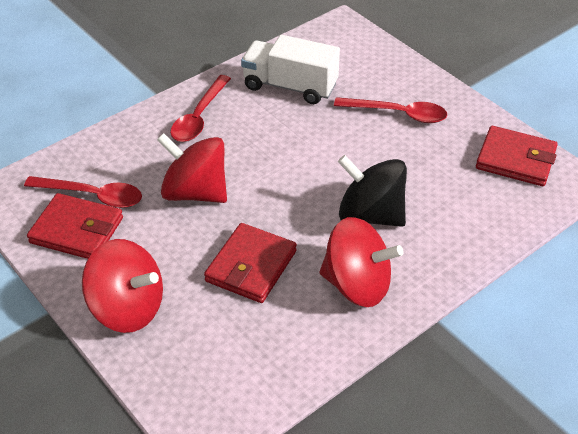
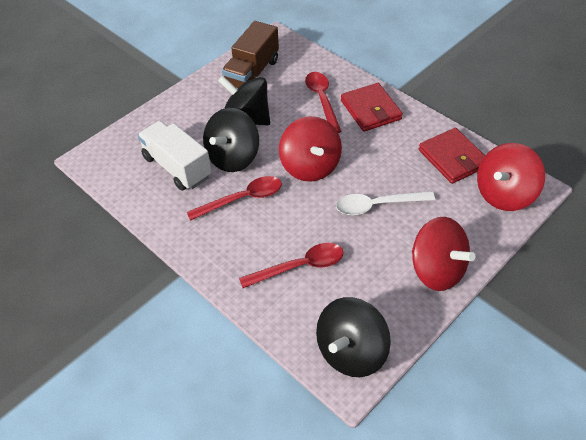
black spinning top: [338,155,407,227] = 1 -> [203,108,259,172] [218,76,270,125] [316,297,391,377] = 3
brown truck: none = 0 -> [222,21,279,89] = 1
red wallet: [27,193,123,259] [204,223,297,303] [476,126,558,186] = 3 -> [341,83,403,132] [419,128,485,184] = 2
white spoon: none = 0 -> [336,191,435,215] = 1

